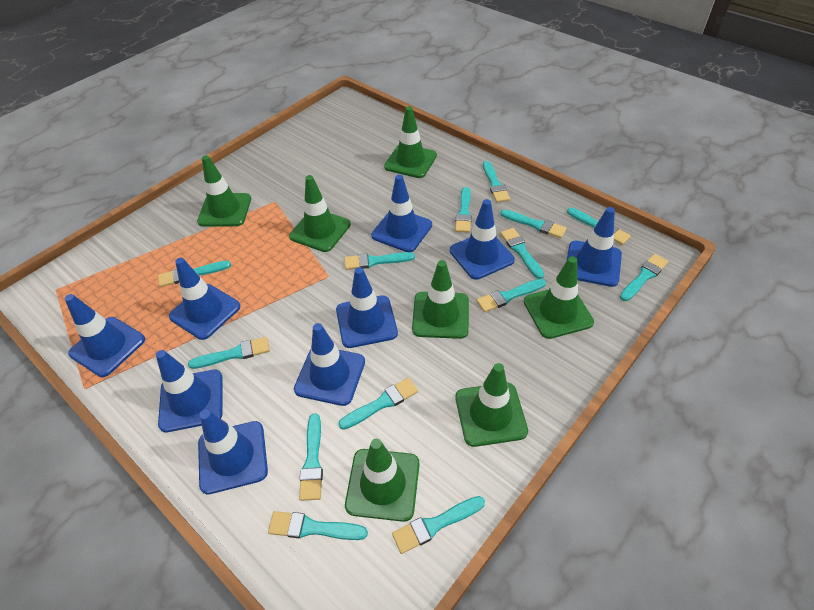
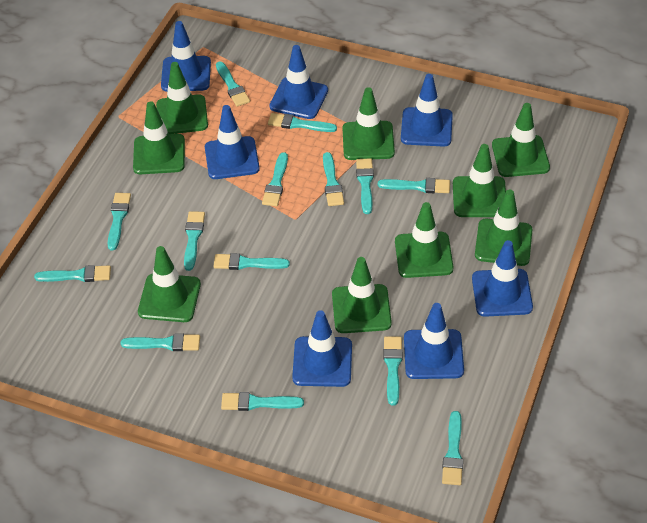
blue traffic cone: [65,294,145,377] [156,350,223,432] [169,258,241,340] [198,410,268,494] [294,323,365,406] [336,267,398,348] [371,175,432,252] [450,199,515,280] [567,207,622,287] = 9 -> [161,21,211,92] [205,105,260,179] [269,45,328,119] [292,310,352,387] [401,74,453,147] [404,303,464,379] [472,240,533,317] = 7
green traffic cone: [197,155,251,227] [289,175,351,252] [345,439,420,522] [384,106,437,178] [412,260,469,339] [455,363,528,447] [524,256,594,339] = 7 -> [133,101,185,174] [138,246,201,322] [156,62,208,134] [332,257,392,333] [342,87,395,160] [395,202,454,278] [453,144,506,217] [475,189,533,266] [492,103,550,177] = 9

